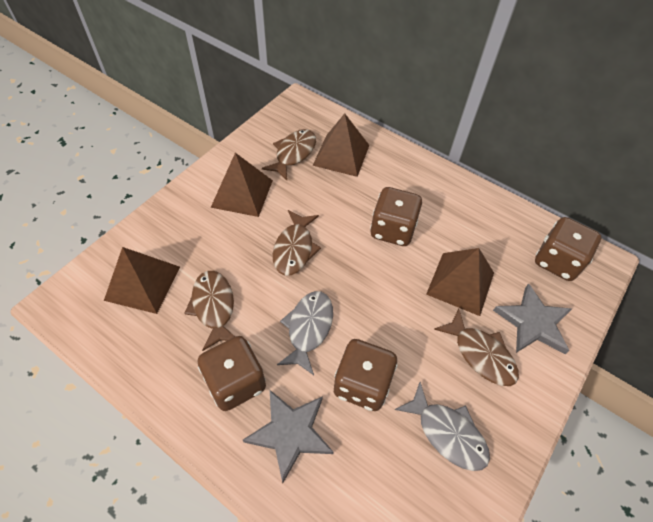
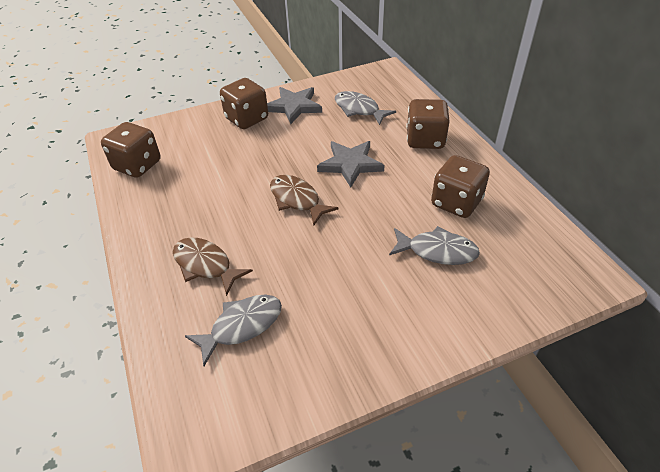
brown fish: [184,271,235,351] [262,129,316,180] [273,210,321,276] [434,309,519,386] = 4 -> [173,237,253,296] [270,175,339,226] = 2
brown pyramid: [104,247,180,314] [211,153,273,217] [313,113,369,177] [426,248,494,316] = 4 -> none = 0
grey fish: [277,291,333,375] [395,382,490,471] = 2 -> [185,294,282,366] [335,91,396,125] [389,226,480,265] = 3

